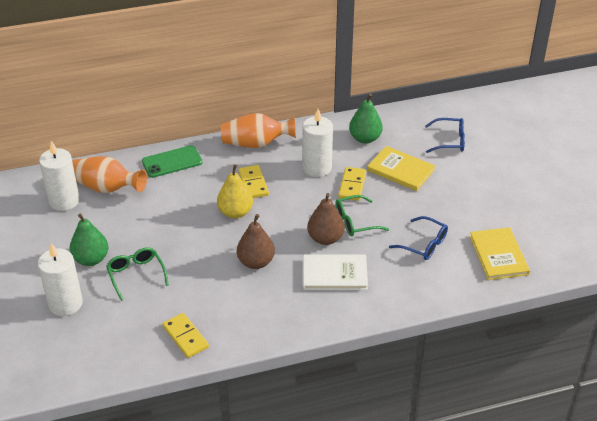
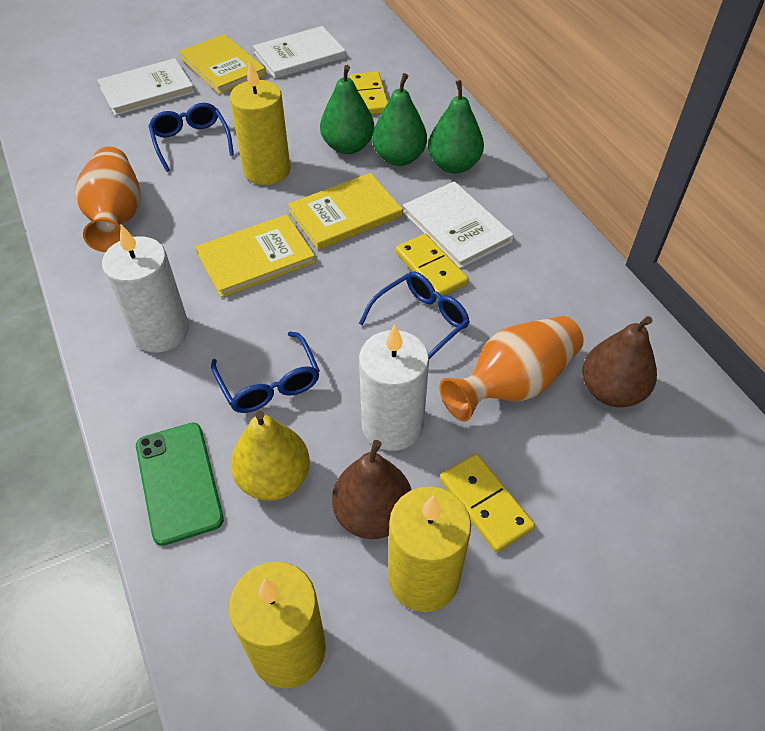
blue glasses: [389,216,448,260] [425,118,465,153] = 2 -> [148,103,234,172] [211,331,320,413] [359,271,470,359] = 3
green glasses: [106,247,169,301] [335,195,389,236] = 2 -> none = 0
green pear: [70,214,108,266] [349,93,383,144] = 2 -> [320,65,374,154] [372,73,427,166] [428,80,484,174] = 3
white book: [303,254,368,290] = 1 -> [97,58,195,116] [253,26,346,79] [403,181,514,269] = 3
white candle: [38,243,83,316] [39,141,80,211] [302,109,333,177] = 3 -> [102,224,189,353] [359,324,429,451] = 2
yellow book: [367,146,435,191] [470,227,530,280] = 2 -> [179,34,266,94] [195,215,315,298] [288,173,403,250] = 3
yellow candle: none = 0 -> [229,561,326,689] [230,60,290,185] [388,486,471,612] = 3

